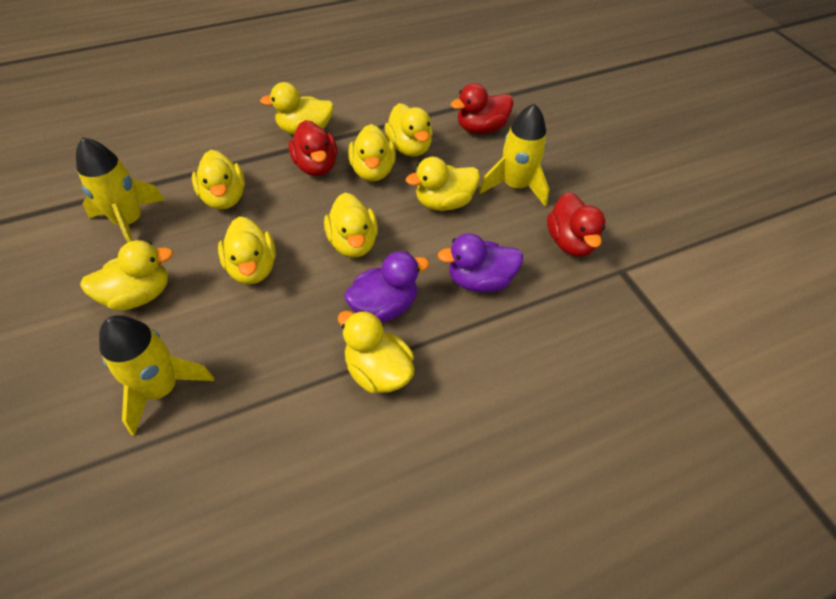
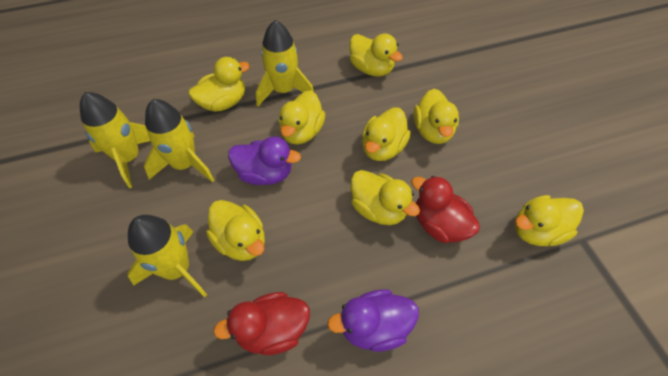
red duck: [288,120,337,176] [451,83,514,134] [547,192,606,257] = 3 -> [213,292,310,355] [411,176,480,243] = 2
yellow duck: [80,240,173,310] [192,150,245,209] [218,216,276,284] [260,82,334,135] [324,193,378,257] [338,310,415,393] [348,124,396,181] [385,103,433,157] [406,157,480,211] = 9 -> [189,57,250,112] [206,200,265,261] [279,90,325,144] [349,33,403,77] [351,170,420,225] [362,108,411,161] [413,89,459,144] [515,195,584,246] = 8
yellow rocket: [76,137,165,243] [99,315,214,436] [479,103,549,207] = 3 -> [80,92,150,188] [127,215,207,298] [144,99,214,182] [256,20,314,106] = 4

